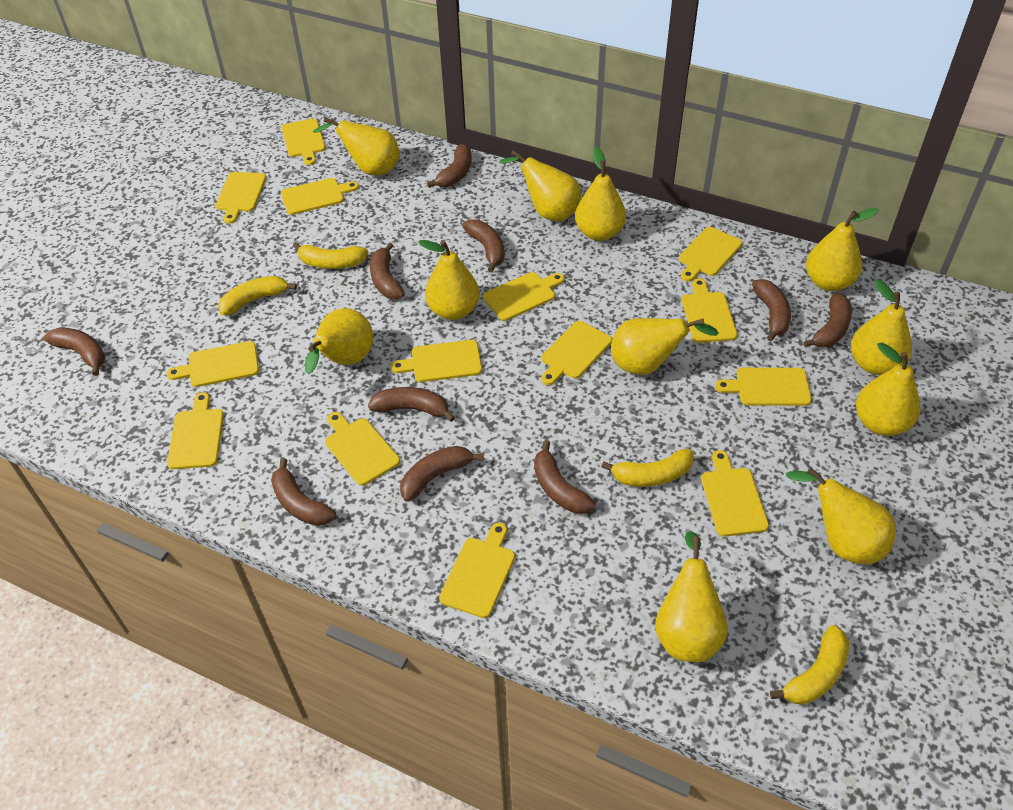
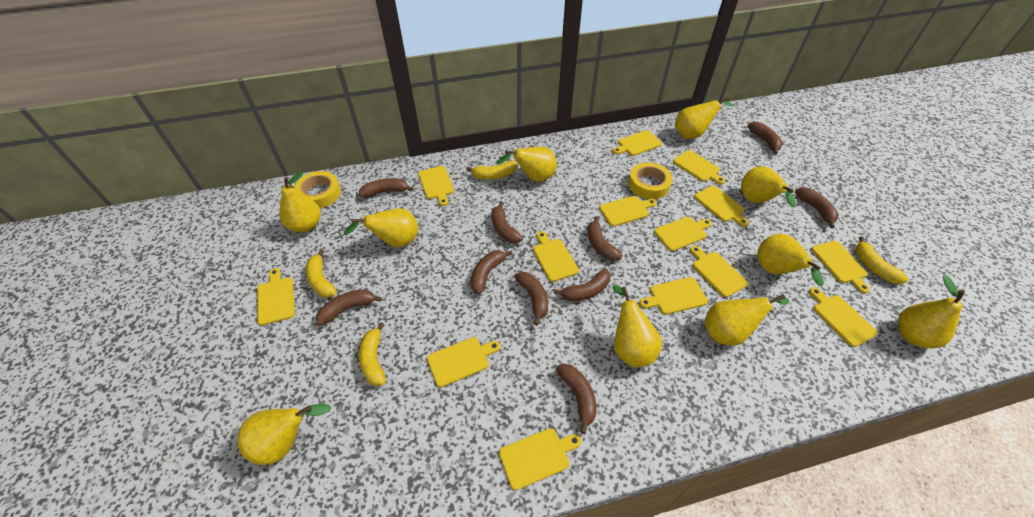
yellow pear: [305,308,373,374] [313,117,400,175] [418,240,480,320] [499,150,581,221] [575,147,626,241] [611,318,719,375] [655,531,728,662] [786,467,896,564] [806,208,879,291] [851,279,912,375] [856,342,920,436] = 11 -> [237,404,332,465] [280,172,320,232] [344,208,418,247] [497,147,557,182] [612,285,662,367] [675,97,733,139] [704,294,789,345] [741,166,796,207] [757,234,824,287] [898,275,965,348] = 10
yellow tape: none = 0 -> [295,171,341,208] [628,163,673,199] = 2

